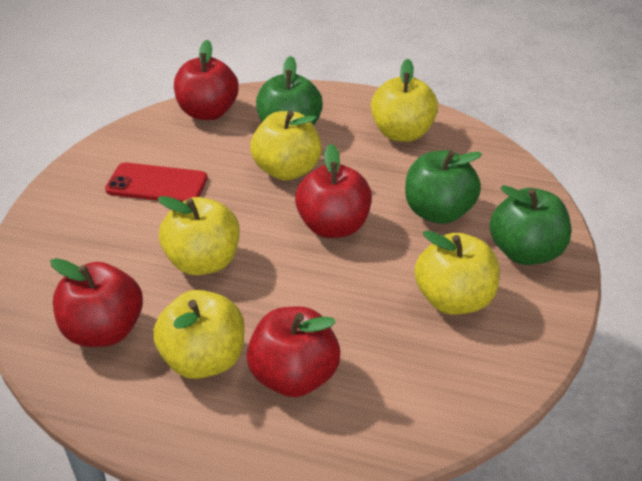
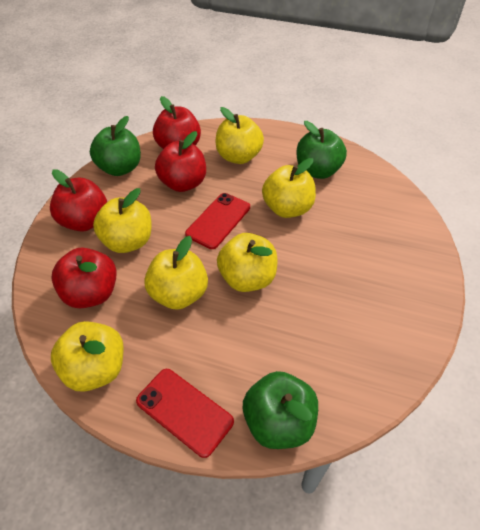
red phone: [105,163,208,202] = 1 -> [136,369,234,458] [185,193,250,249] = 2
yellow apple: [153,290,244,379] [157,196,240,275] [250,111,322,181] [371,59,438,142] [414,230,499,315] = 5 -> [51,321,124,392] [93,188,151,253] [144,236,208,310] [215,107,264,164] [217,233,277,292] [262,158,316,218] = 6

